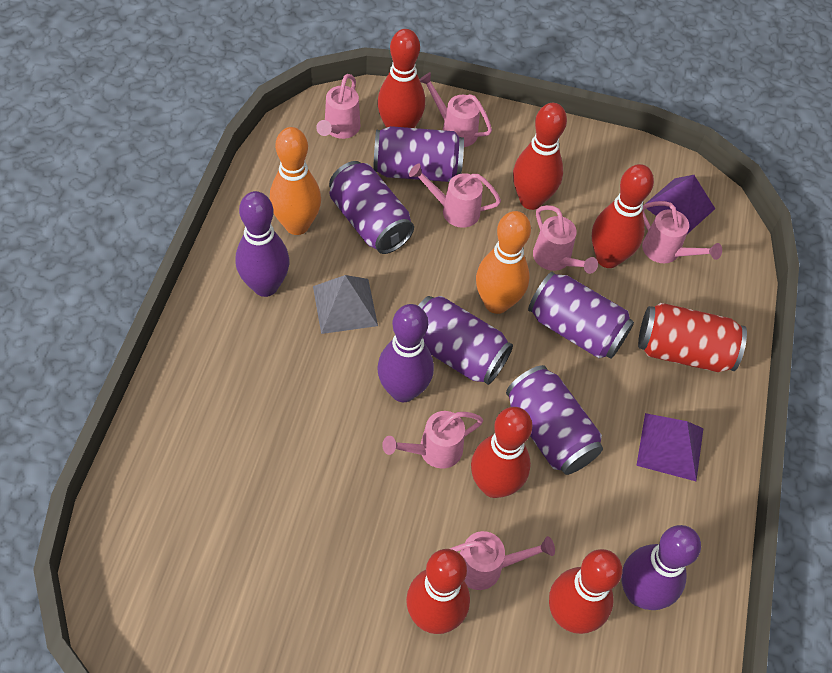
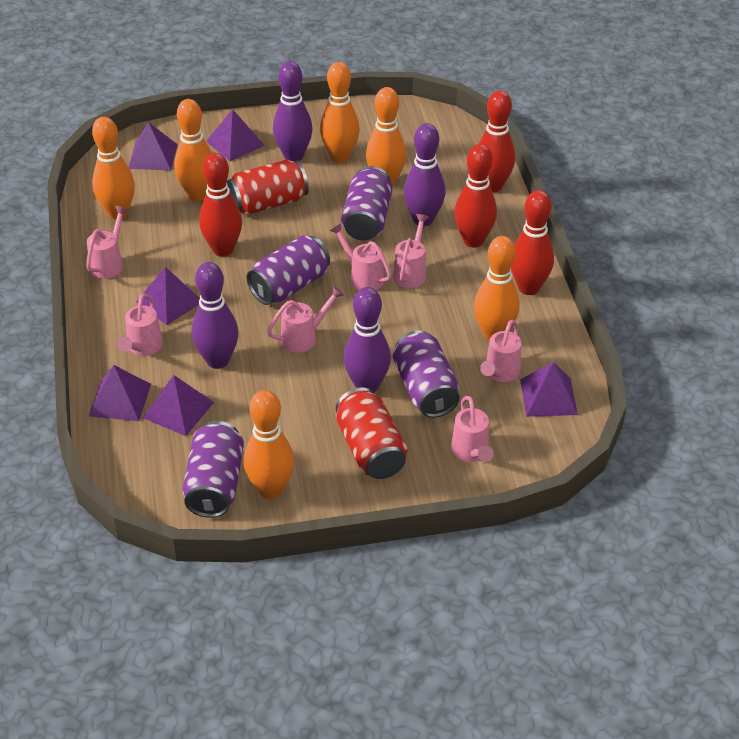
grey pyramid: [313,275,378,334] = 1 -> none = 0
orange bowling pin: [270,127,321,235] [476,211,531,314] = 2 -> [92,117,135,220] [174,99,211,201] [244,390,295,499] [320,62,360,163] [366,87,406,187] [474,236,520,341] = 6
purple bowling pin: [236,191,289,297] [377,304,434,402] [621,525,701,610] = 3 -> [192,262,238,369] [273,61,313,161] [343,287,391,393] [404,123,445,226] = 4
purple can: [329,161,414,254] [373,126,464,182] [418,296,513,385] [506,365,603,475] [528,272,634,359] = 5 -> [182,421,244,518] [246,235,330,305] [341,166,392,240] [393,330,460,418] = 4
purple pyramid: [636,413,704,481] [644,175,715,234] = 2 -> [89,365,151,421] [128,122,177,170] [136,267,200,325] [143,375,214,436] [206,109,265,161] [520,362,578,417] = 6
red bowling pin: [377,29,425,128] [406,549,470,634] [471,407,532,498] [513,103,567,210] [549,549,622,634] [592,164,654,268] = 6 -> [199,153,242,257] [454,144,497,248] [479,90,515,192] [511,190,554,295] = 4
red can: [638,303,747,372] = 1 -> [227,160,309,215] [336,387,407,479] = 2

